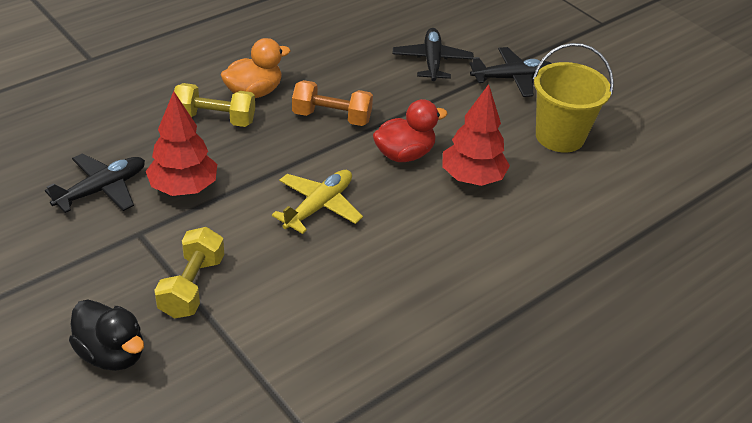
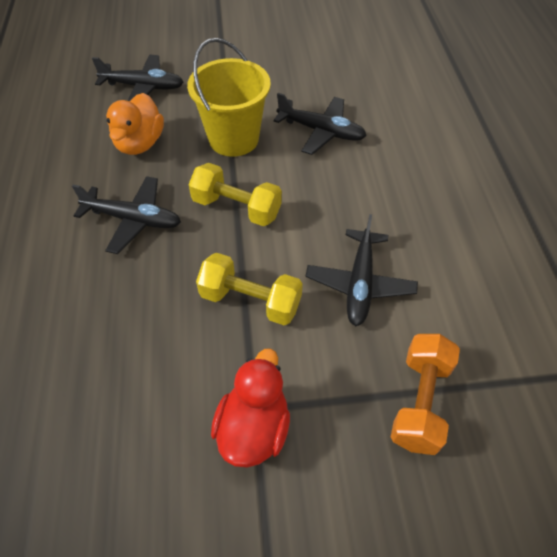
black duck: [69,300,144,371] = 1 -> none = 0
black plane: [45,153,145,213] [393,28,474,81] [469,47,552,97] = 3 -> [72,176,181,254] [92,55,184,101] [273,93,367,155] [306,214,418,326] = 4
red tree: [146,91,217,196] [442,84,510,186] = 2 -> none = 0
yellow plane: [272,170,363,234] = 1 -> none = 0

